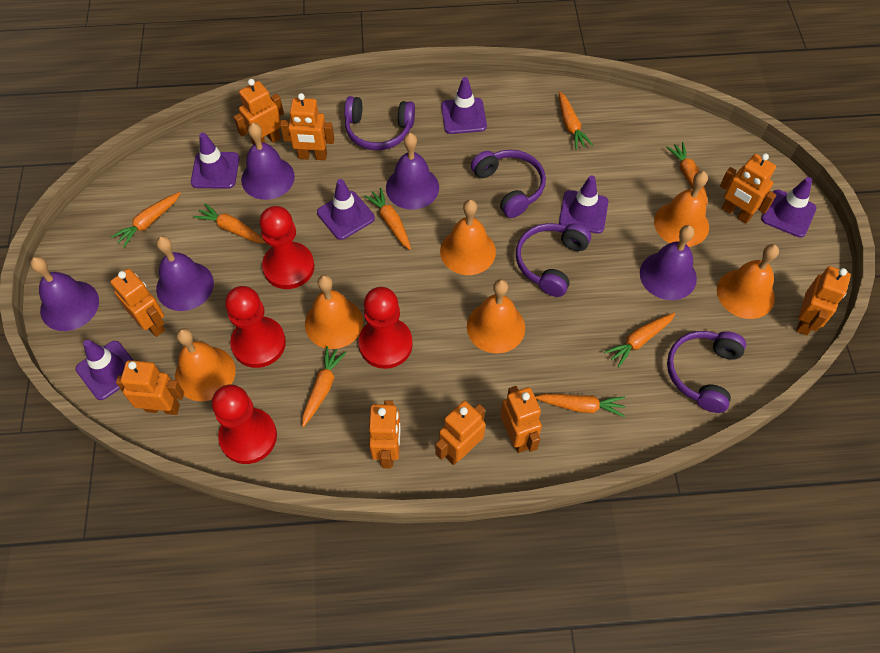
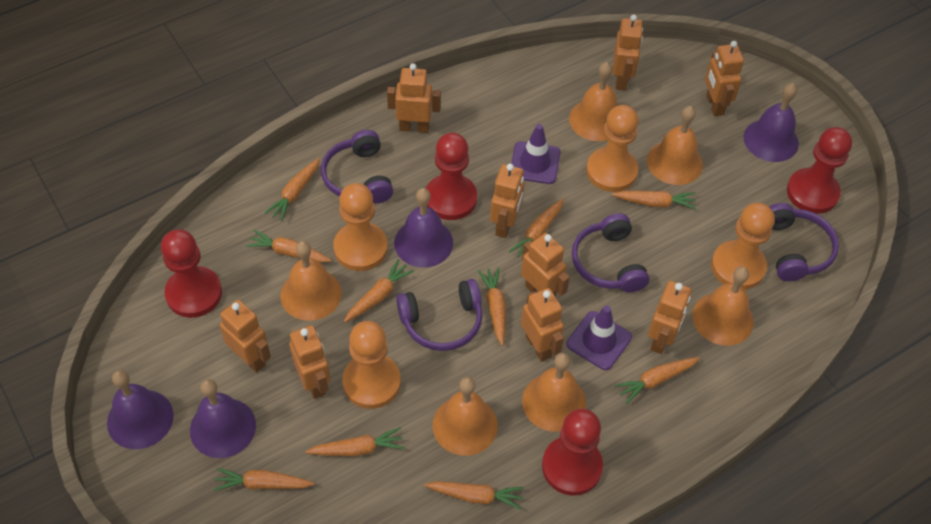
orange carrot: [111,192,180,248] [194,203,266,243] [302,346,347,427] [364,188,411,250] [535,394,625,417] [559,91,593,150] [604,313,675,367] [666,142,708,205] = 8 -> [213,468,314,491] [246,230,332,263] [264,158,320,221] [305,427,404,456] [344,259,414,322] [424,481,524,510] [478,267,506,346] [509,199,564,257] [612,191,696,209] [615,357,700,404] = 10
orange pawn: none = 0 -> [333,183,388,271] [342,321,401,409] [586,105,639,192] [711,203,775,290] = 4
purple bell: [30,257,99,331] [156,236,214,311] [241,123,295,200] [386,133,439,210] [640,225,697,300] = 5 -> [107,370,174,449] [190,379,256,458] [394,188,453,268] [744,83,799,162] = 4
purple traffic cone: [76,340,134,400] [191,133,239,189] [317,179,375,240] [441,77,487,134] [559,175,608,234] [761,177,816,237] = 6 -> [511,124,560,184] [566,305,632,370] = 2

